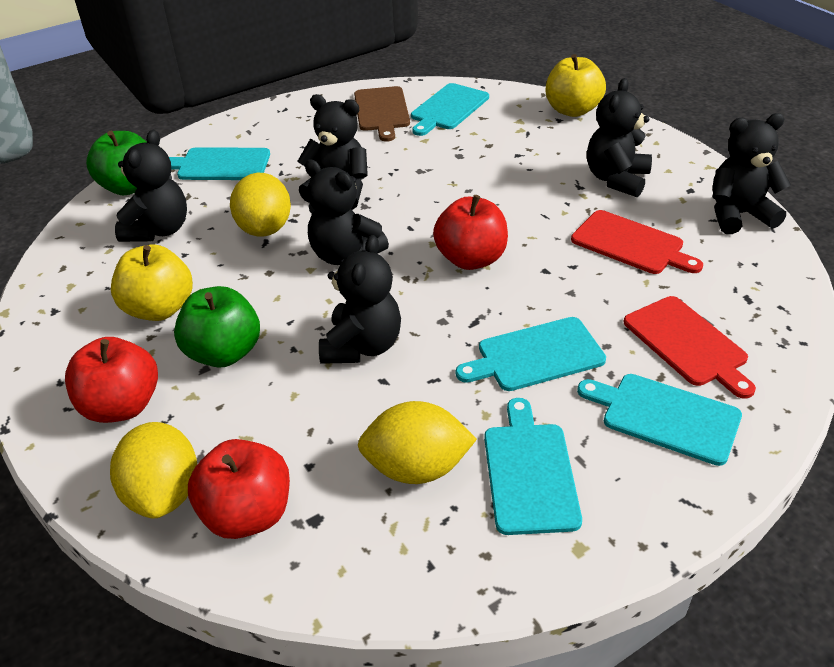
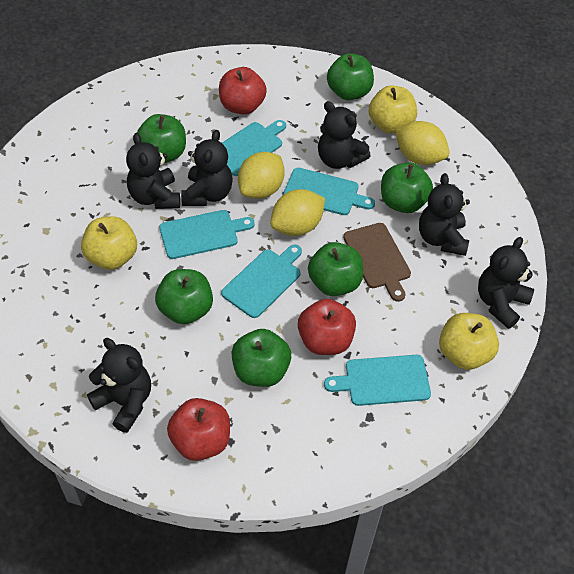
green apple: [86,131,147,195] [174,286,260,368] = 2 -> [137,114,186,163] [155,269,213,324] [232,329,291,387] [308,242,363,296] [327,53,374,100] [381,162,433,213] = 6
red cutting board: [571,210,703,274] [624,296,756,399] = 2 -> none = 0
yellow apple: [111,244,193,321] [546,54,606,117] = 2 -> [81,216,137,270] [369,85,417,134] [439,313,499,370] = 3

